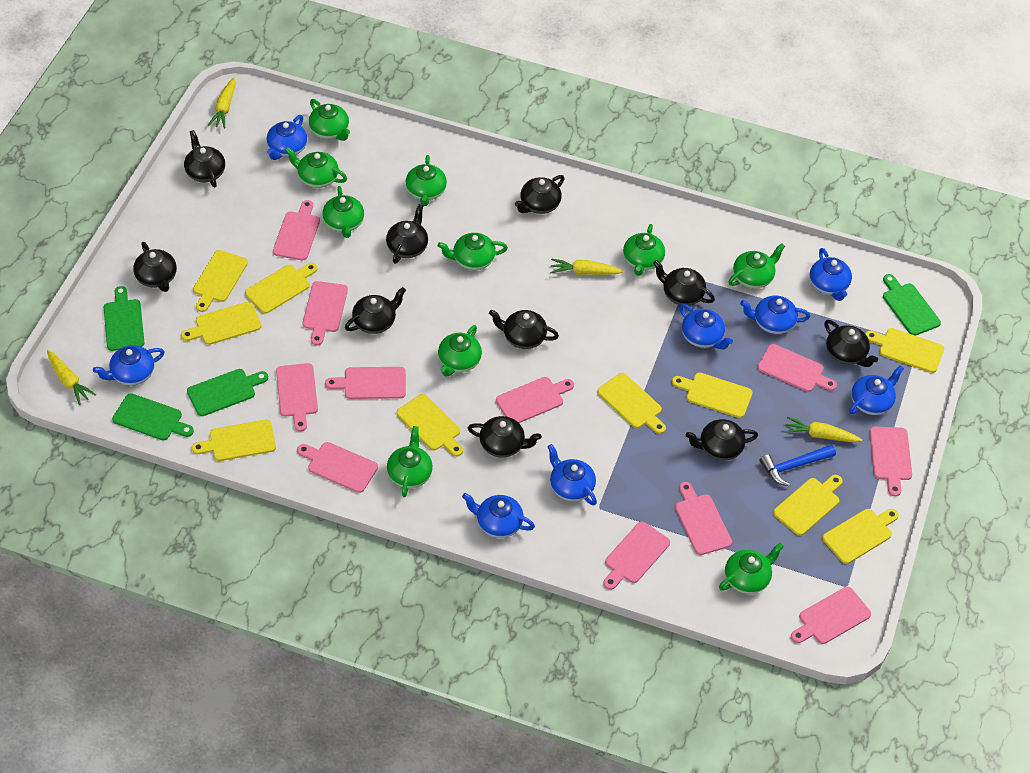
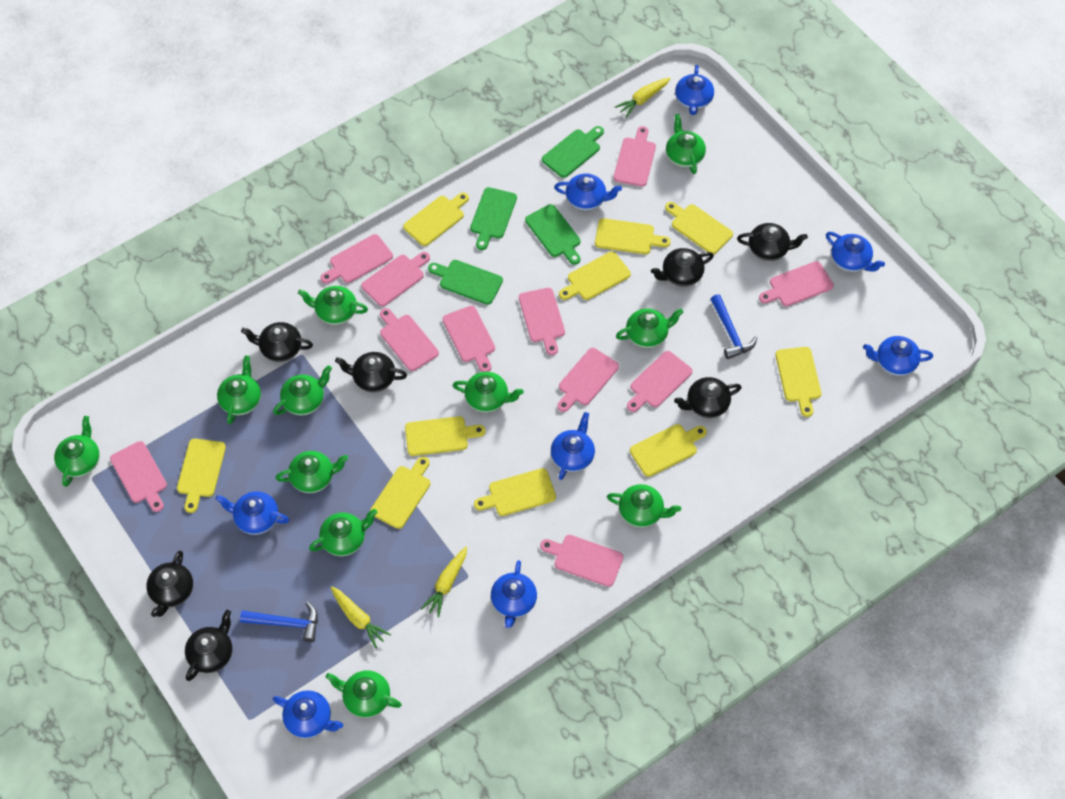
black teapot: [133,242,177,292] [184,130,225,187] [345,287,406,334] [386,204,428,264] [468,416,542,458] [489,310,559,349] [515,175,564,214] [653,260,715,306] [686,419,758,460] [824,320,878,367] = 10 -> [146,550,193,617] [185,610,233,681] [241,322,313,362] [335,352,407,392] [651,248,714,287] [674,377,742,418] [737,223,808,261] = 7
blue hammer: [760,444,836,486] = 1 -> [240,602,318,642] [711,294,757,359] = 2
green teapot: [285,147,347,188] [309,99,350,141] [322,186,364,238] [387,426,433,497] [406,155,447,206] [438,233,508,270] [438,325,482,377] [623,224,665,276] [719,542,784,594] [729,243,785,289] = 10 -> [54,416,100,487] [217,355,261,424] [273,365,332,416] [275,451,348,493] [298,286,368,325] [309,509,377,556] [326,670,401,718] [453,372,524,413] [607,484,681,528] [616,309,683,348] [666,114,706,174] = 11
yellow carrot: [47,350,96,405] [208,78,236,128] [550,258,624,275] [785,416,862,442] = 4 -> [331,586,391,648] [421,547,467,617] [615,77,671,117] = 3

